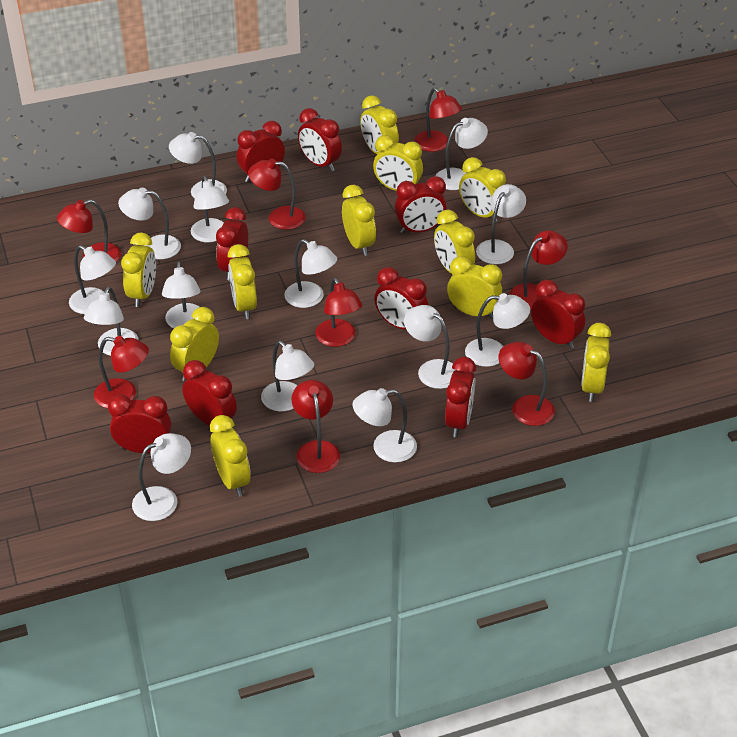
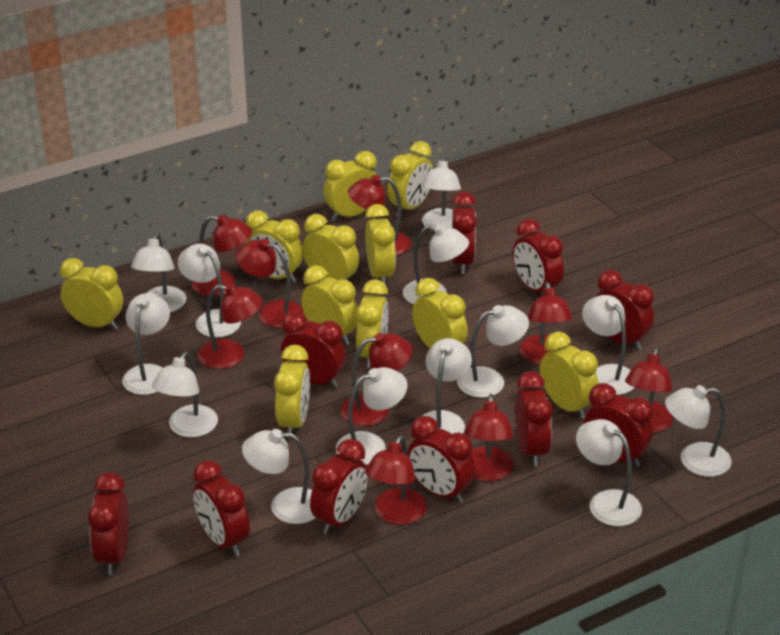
red clock: [108,394,171,453] [182,360,237,426] [216,207,248,280] [237,121,285,182] [298,108,342,172] [374,267,428,330] [395,176,447,234] [445,357,476,437] [531,280,585,349] = 9 -> [88,472,129,575] [193,460,250,556] [281,312,346,388] [310,439,368,535] [407,416,475,503] [452,192,477,274] [513,219,564,293] [515,371,553,467] [584,383,653,467] [596,270,654,350] = 10
red lamp: [57,200,121,262] [94,336,149,408] [248,159,306,230] [291,380,340,473] [315,277,362,347] [414,88,462,152] [499,342,555,426] [509,230,568,310] = 8 -> [192,214,252,296] [198,283,263,369] [236,239,304,328] [341,333,412,426] [348,175,411,255] [365,435,427,525] [464,394,514,481] [519,282,573,364] [625,348,673,433] = 9
white lamp: [69,245,116,314] [84,287,139,356] [118,188,181,259] [132,433,191,521] [162,262,201,328] [169,132,227,199] [191,176,229,242] [261,341,314,412] [284,239,337,308] [353,388,417,463] [404,305,455,389] [435,118,488,190] [465,293,530,367] [476,184,526,264] = 14 -> [122,293,170,395] [131,233,186,312] [152,352,218,437] [178,244,241,338] [242,429,315,524] [336,367,407,465] [402,224,469,304] [421,156,461,231] [422,338,472,434] [457,305,529,398] [576,419,642,527] [582,295,635,395] [665,385,732,477] = 13

